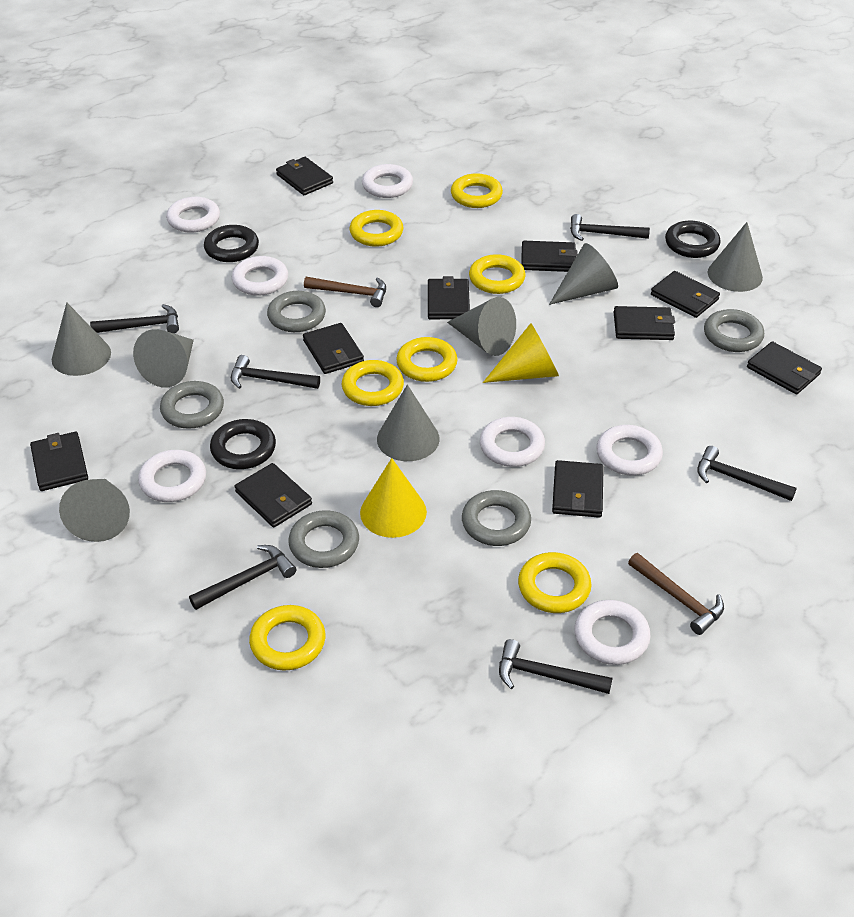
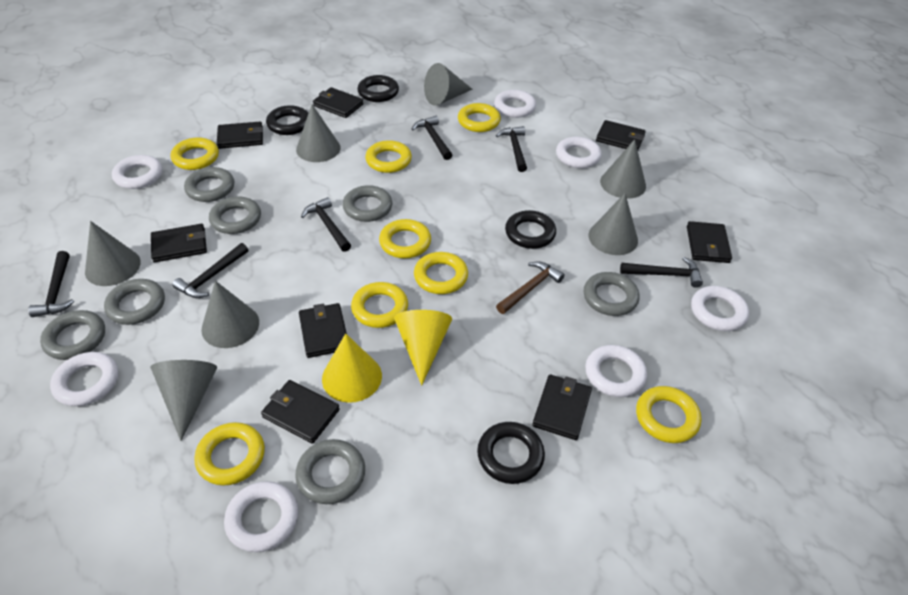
black ring: [204,225,259,262] [210,419,276,469] [665,221,721,258] = 3 -> [266,105,308,135] [357,75,399,102] [477,422,545,484] [505,210,556,249] = 4
black wallet: [30,432,88,491] [234,463,312,528] [276,157,333,195] [303,323,364,374] [428,276,470,319] [521,241,578,272] [552,460,604,518] [613,306,675,340] [651,271,720,318] [747,341,822,394] = 10 -> [151,224,207,262] [217,122,263,149] [261,380,339,444] [299,303,347,358] [313,87,364,118] [532,374,592,440] [596,120,646,150] [687,221,732,263] = 8
brown hammer: [304,277,386,307] [628,553,724,635] = 2 -> [496,261,565,314] = 1
grey ring: [160,381,224,429] [267,291,326,332] [288,510,359,568] [462,490,531,546] [704,309,764,352] = 5 -> [40,310,105,360] [104,279,165,325] [184,167,234,202] [209,196,261,234] [295,439,365,504] [343,185,392,222] [584,272,640,316] = 7
yellow ring: [249,605,326,671] [342,360,404,406] [350,210,404,247] [396,337,458,382] [451,173,503,208] [469,254,525,294] [518,552,591,613] = 7 -> [171,137,219,170] [194,422,265,486] [351,282,408,328] [365,140,412,173] [379,219,431,258] [414,252,468,294] [458,103,501,132] [636,386,701,443] = 8

